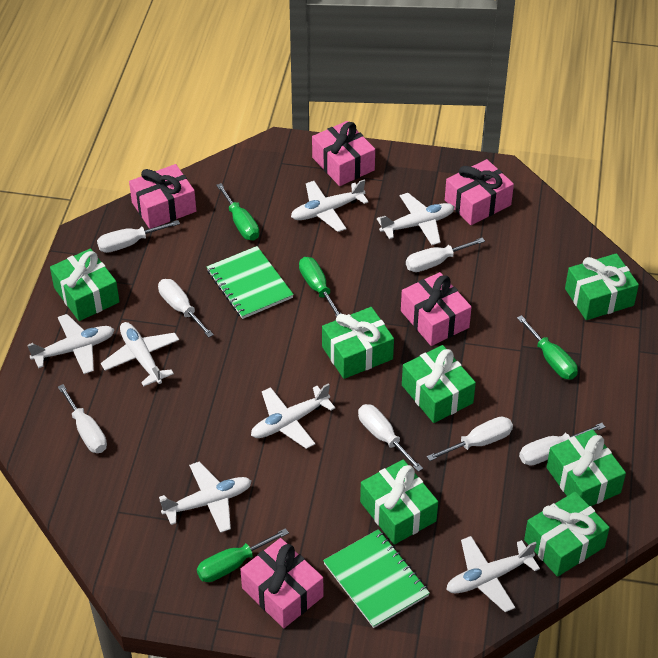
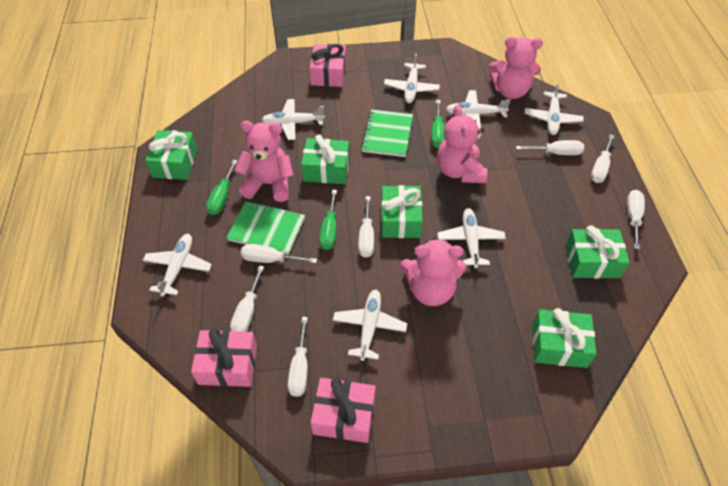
green gift: [50,248,120,321] [322,307,394,379] [360,460,438,545] [402,345,476,423] [524,492,610,577] [547,429,626,506] [565,253,639,320] = 7 -> [145,130,198,180] [301,134,350,184] [381,185,423,238] [532,308,596,368] [565,225,629,279] = 5
green screwdriver: [197,528,289,582] [216,183,259,241] [299,257,341,317] [517,315,578,380] = 4 -> [206,160,238,215] [319,190,337,250] [431,100,445,148] = 3
pink gift: [129,164,196,229] [240,538,323,628] [312,121,375,186] [401,272,472,346] [445,159,514,225] = 5 -> [191,328,257,387] [310,44,346,87] [310,378,376,443] = 3
pink teddy bear: none = 0 -> [235,121,293,202] [400,238,466,306] [437,105,487,183] [489,37,543,99] = 4

